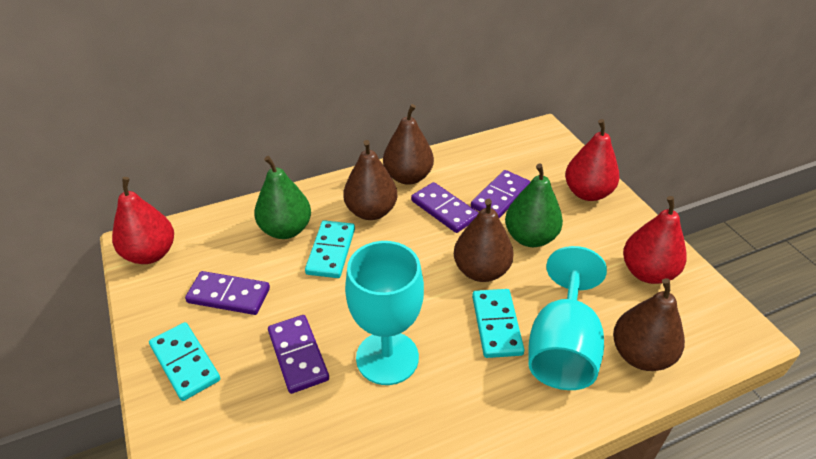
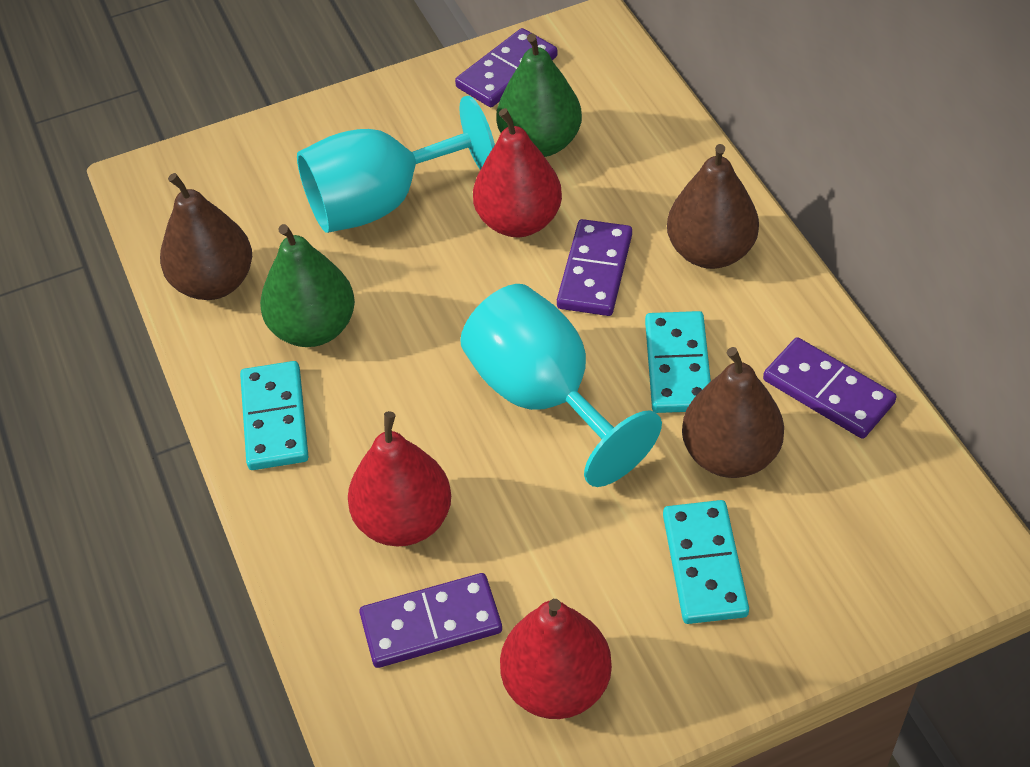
brown pear: [343,140,398,220] [383,104,434,185] [454,199,514,282] [613,278,685,371] = 4 -> [160,173,252,300] [667,144,759,269] [682,347,784,478] = 3

